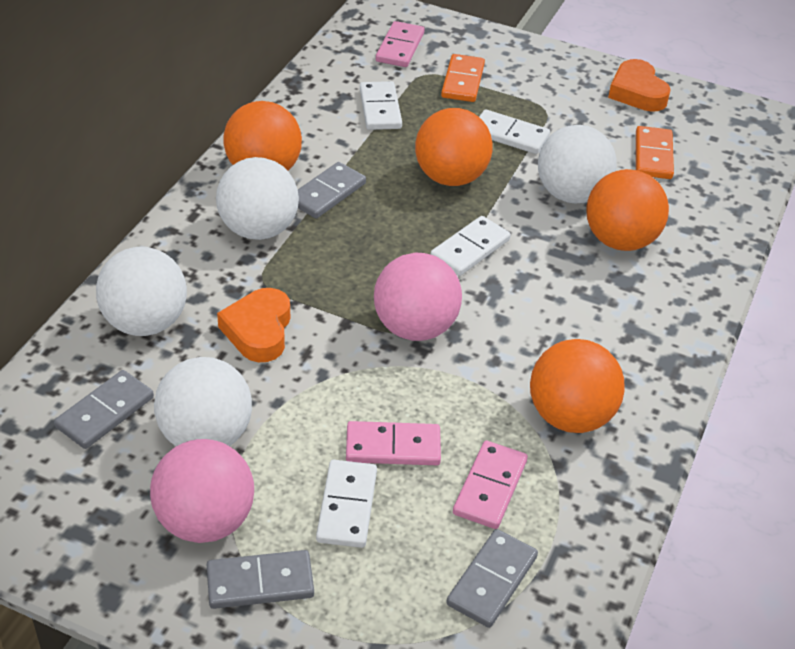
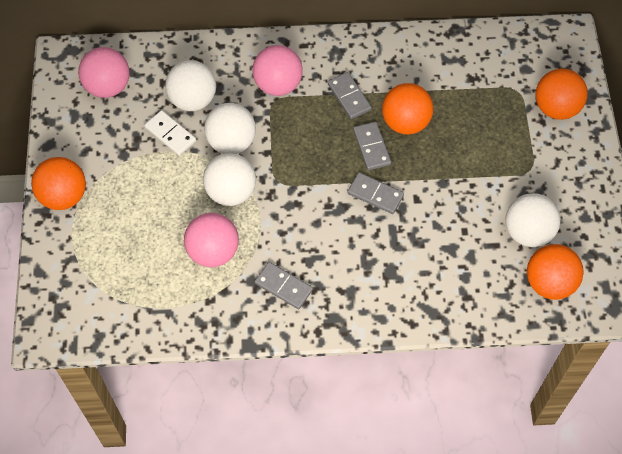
orange domino: [441,54,485,102] [636,126,674,179] = 2 -> none = 0
orange heart: [217,288,290,362] [608,59,671,112] = 2 -> none = 0
pink ball: [150,439,254,543] [374,252,462,341] = 2 -> [78,47,130,98] [184,213,239,267] [252,45,303,96] = 3
pink domino: [346,421,441,465] [376,21,425,67] [453,440,528,529] = 3 -> none = 0
white domino: [316,460,377,548] [360,81,402,130] [431,216,511,276] [479,109,550,154] = 4 -> [144,110,196,156] = 1

